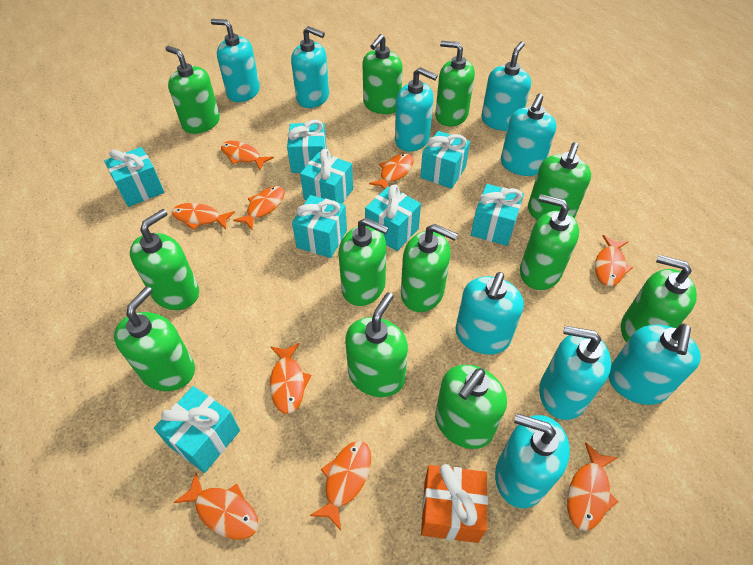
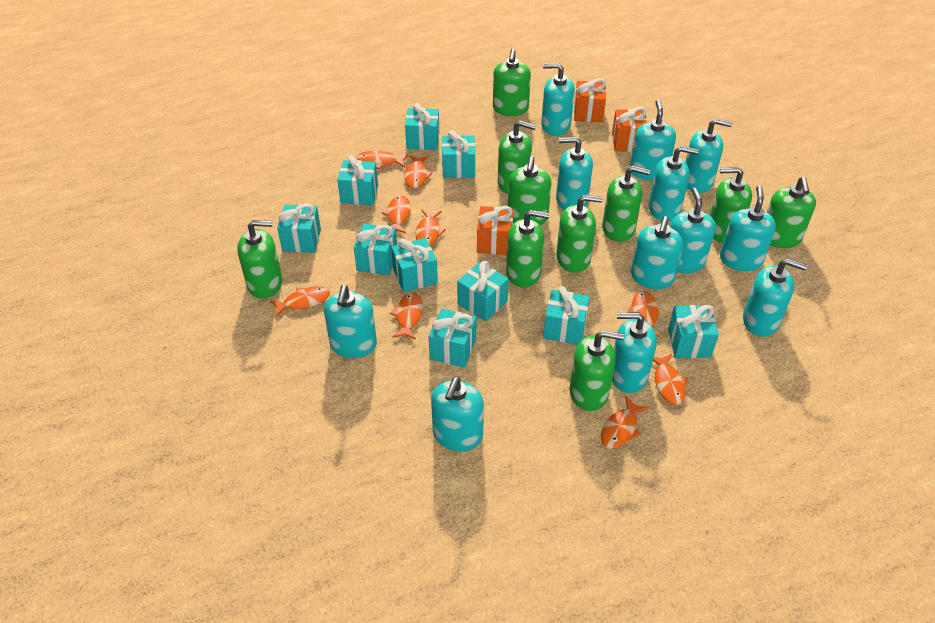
green soap dispenser: [114,286,195,391] [130,209,199,310] [165,46,220,134] [339,218,389,306] [345,292,408,397] [362,34,403,114] [401,224,458,312] [435,41,475,126] [435,365,507,449] [520,194,579,290] [528,142,591,220] [621,255,697,342] = 12 -> [237,220,282,299] [493,49,531,116] [498,120,536,194] [506,210,550,288] [508,156,551,225] [556,195,603,273] [570,330,624,411] [602,166,650,242] [710,167,752,243] [767,177,816,248] = 10
orange gift: [421,464,488,543] = 1 -> [477,206,513,255] [574,78,606,122] [612,107,647,152] = 3
turquoise gift: [104,147,164,207] [154,386,240,473] [287,120,327,173] [292,195,347,258] [300,149,353,204] [365,185,421,251] [420,131,470,189] [471,184,524,246] = 8 -> [277,204,321,253] [337,155,378,205] [354,224,397,275] [391,238,438,292] [405,103,439,150] [429,308,477,368] [442,130,475,178] [457,261,509,322] [543,286,590,345] [668,305,719,358] = 10
turquoise soap dispenser: [211,19,260,102] [291,26,329,108] [395,67,438,152] [455,272,524,355] [482,41,531,131] [495,414,570,508] [501,93,556,176] [539,326,611,420] [608,324,701,405] = 9 -> [324,285,377,358] [431,377,484,451] [541,63,575,136] [556,137,593,210] [612,312,657,393] [630,100,676,180] [631,216,683,289] [648,146,698,221] [670,188,716,273] [685,118,733,193] [720,186,776,271] [743,258,807,337] = 12

